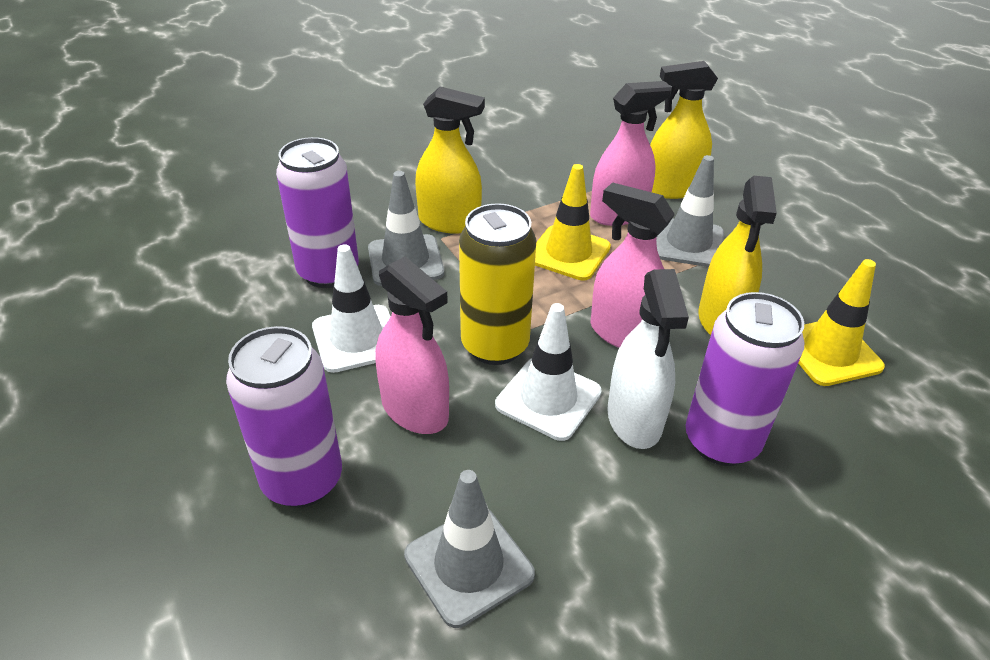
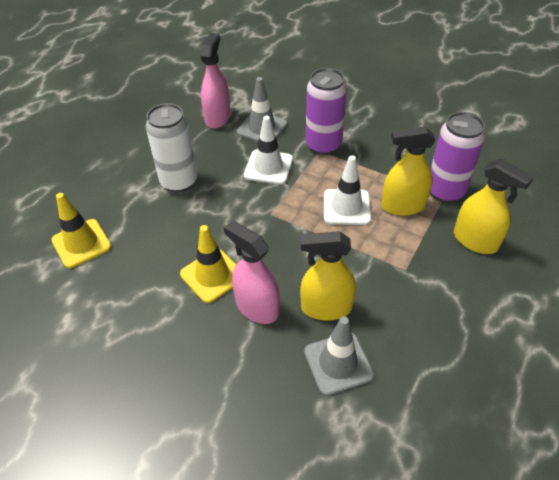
grey traffic cone: [368,171,444,286] [404,470,535,628] [656,155,724,267] = 3 -> [237,77,287,142] [304,316,374,396] = 2
pink spray bottle: [375,256,449,434] [590,81,672,226] [591,182,675,348] = 3 -> [200,33,231,128] [224,220,280,324] = 2
purple can: [226,326,342,508] [276,137,359,288] [686,292,804,466] = 3 -> [306,68,347,155] [430,112,485,203] = 2
white can: none = 0 -> [146,103,197,193] = 1
white spray bottle: [607,269,689,449] = 1 -> none = 0
yellow can: [459,203,536,365] = 1 -> none = 0

